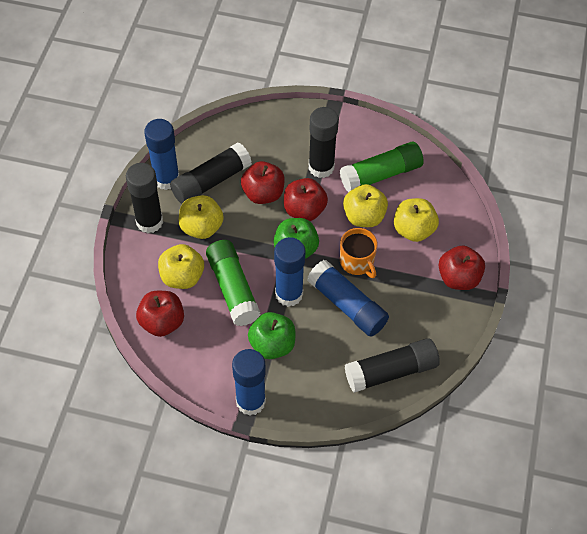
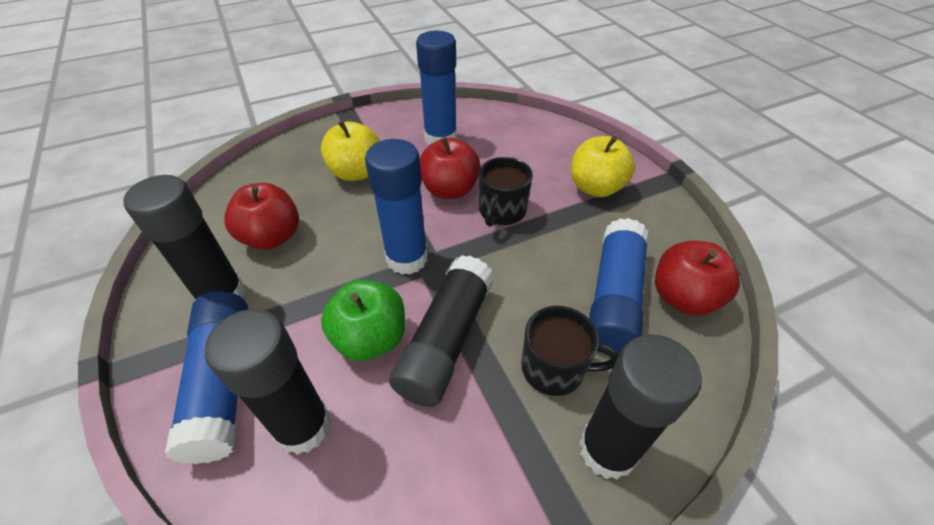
black mug: none = 0 -> [479,157,533,227] [522,306,619,396] = 2
green apple: [248,312,295,359] [273,218,319,259] = 2 -> [321,280,405,361] = 1
green glue stick: [206,240,261,326] [340,142,424,192] = 2 -> none = 0
orange mug: [340,228,378,278] = 1 -> none = 0
red apple: [136,291,184,337] [241,161,285,204] [284,178,328,221] [438,245,485,290] = 4 -> [224,183,299,250] [420,137,481,199] [655,241,740,316] = 3
yellow apple: [158,244,204,289] [179,195,224,239] [343,184,388,227] [394,198,439,242] = 4 -> [321,120,380,181] [571,136,635,197] = 2

